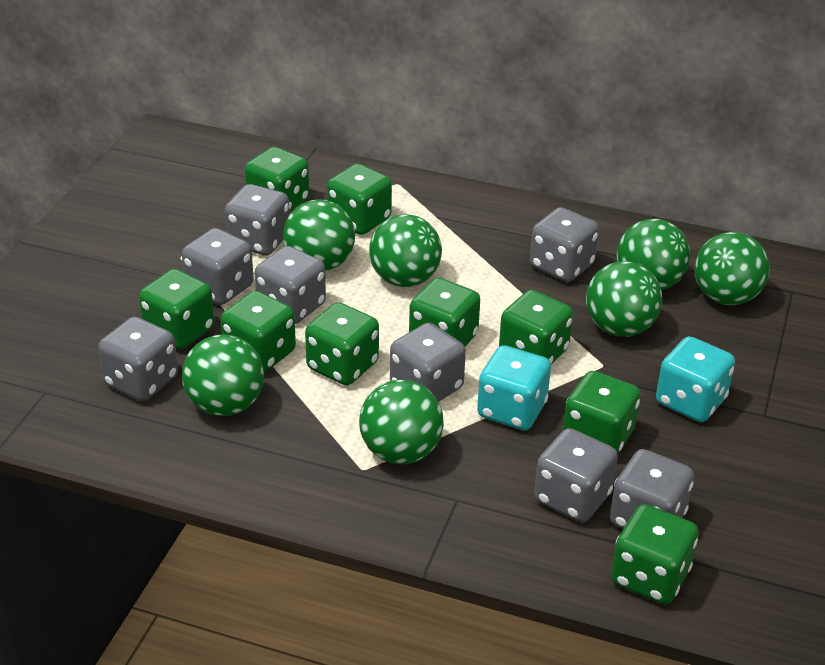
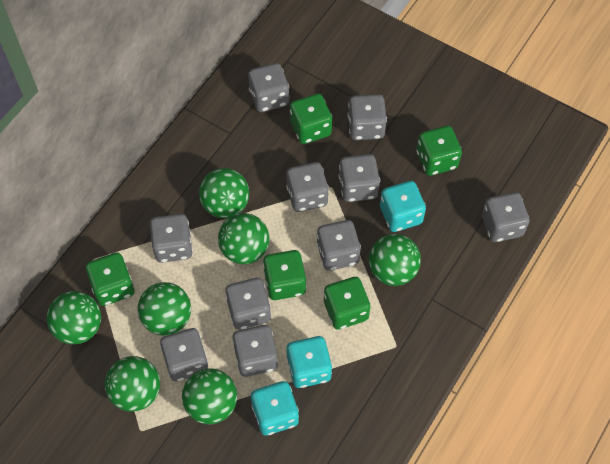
green dice: [139,269,214,349] [221,291,296,372] [245,147,309,212] [305,302,379,385] [327,164,392,235] [409,278,480,346] [499,290,573,364] [563,371,640,455] [611,504,698,604] = 9 -> [86,252,134,306] [263,250,306,300] [290,94,332,144] [324,277,370,330] [416,126,462,176] = 5
grey dice: [98,317,178,401] [182,228,254,305] [224,184,290,255] [255,246,326,324] [390,323,466,402] [530,207,599,282] [534,428,618,522] [610,449,694,529] = 8 -> [150,214,193,263] [160,328,208,382] [225,278,271,330] [232,325,278,377] [248,63,289,112] [286,162,329,212] [317,220,361,271] [338,154,380,202] [348,94,387,140] [482,192,530,242] = 10
turquoise dice: [477,345,551,430] [656,336,735,422] = 2 -> [251,381,299,436] [286,336,332,388] [380,181,426,232] = 3

